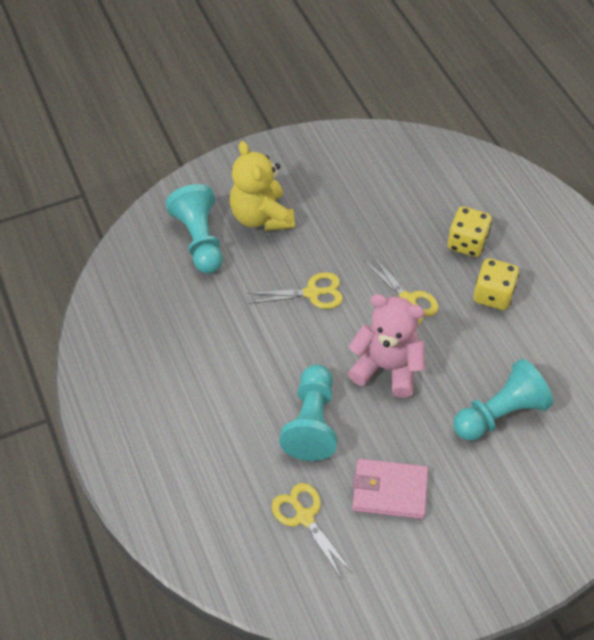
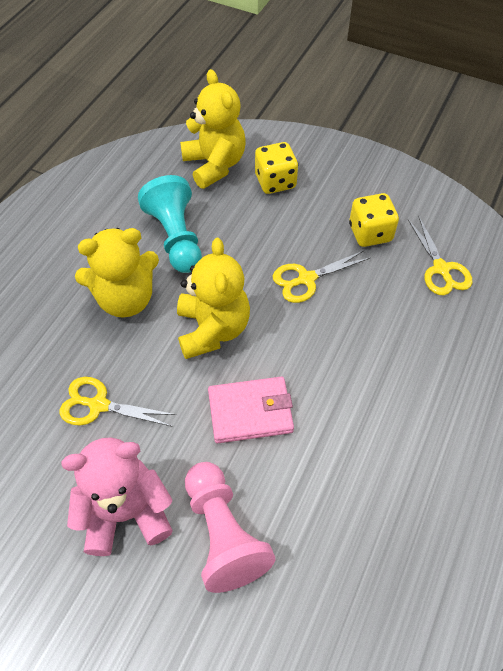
pink pawn: none = 0 -> [185,462,275,593] = 1
turquoise pawn: [166,184,223,273] [279,364,337,461] [453,359,553,441] = 3 -> [138,175,202,273] = 1
yellow teddy bear: [230,141,295,231] = 1 -> [75,228,159,318] [177,238,250,359] [180,69,245,189] = 3

